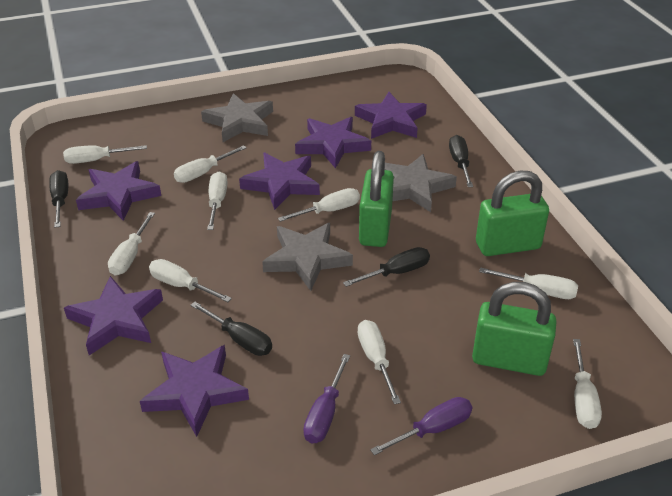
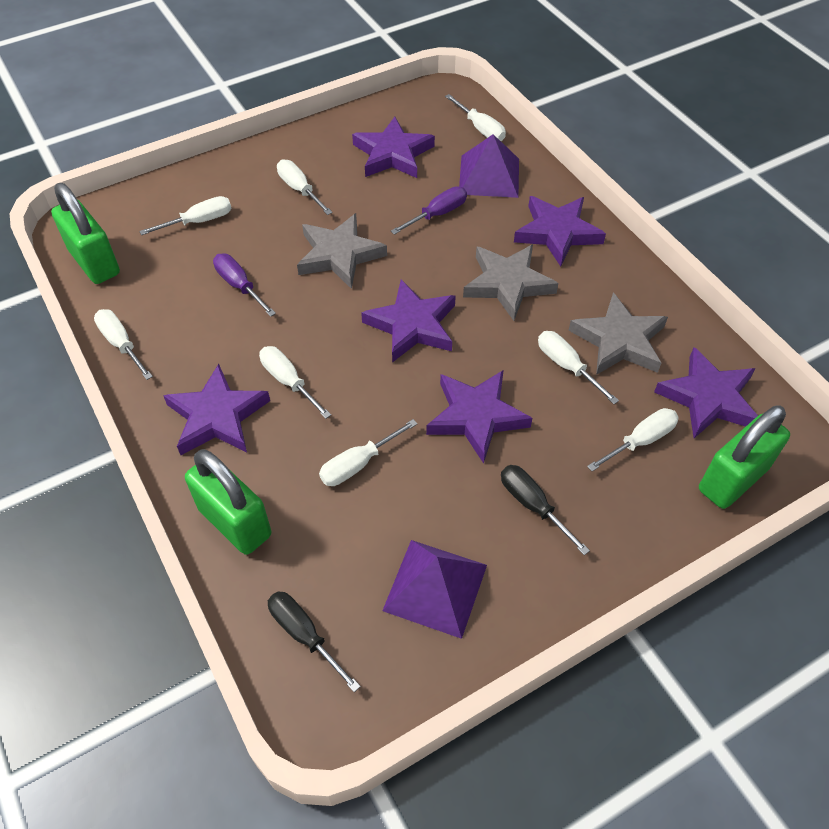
black screwdriver: [49,170,68,228] [190,302,272,356] [343,247,430,287] [449,135,473,187] = 4 -> [268,591,361,692] [501,465,590,555] = 2
purple pyramid: none = 0 -> [382,540,487,639] [459,134,519,198] = 2
white screwdriver: [63,145,147,164] [108,212,155,276] [149,259,232,302] [174,145,247,183] [207,172,228,230] [278,188,360,222] [358,320,401,404] [479,267,578,299] [573,339,602,429] = 9 -> [94,309,153,380] [139,196,232,235] [259,346,331,419] [277,160,333,215] [319,419,418,486] [445,94,506,141] [538,331,619,404] [587,408,679,471] = 8

